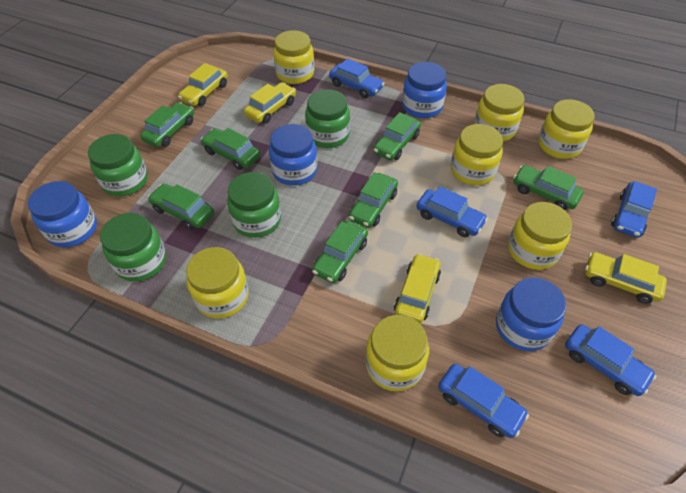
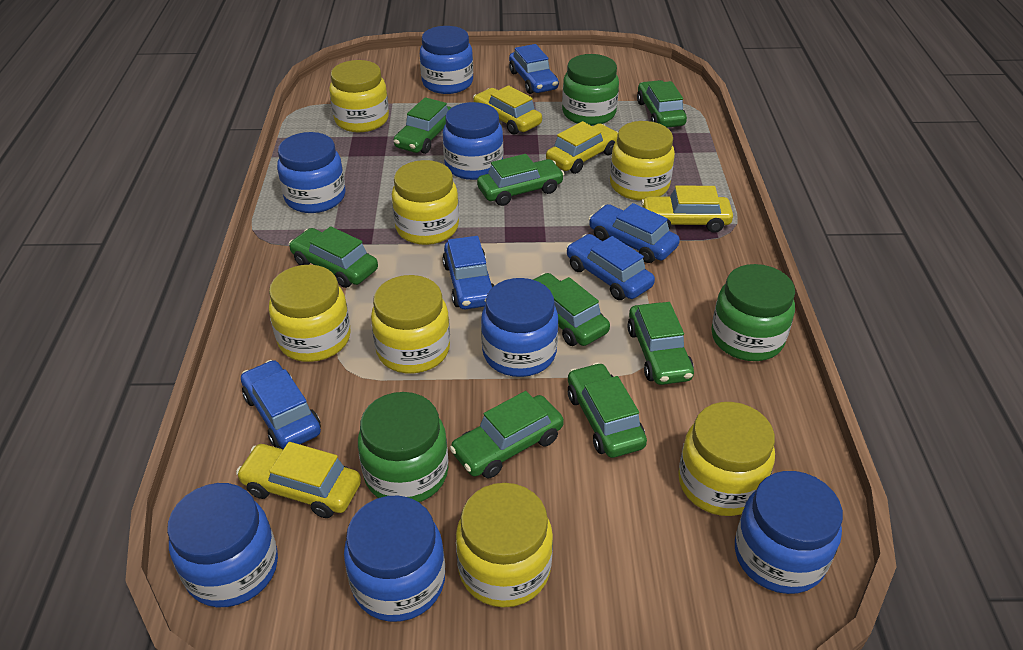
blue jar: [28,181,97,247] [269,124,317,186] [402,62,447,118] [496,278,566,351] = 4 -> [167,483,278,607] [277,132,346,213] [344,496,445,622] [420,26,473,94] [443,102,503,180] [481,278,558,377] [735,471,843,594] = 7
green car: [140,102,194,147] [148,184,214,230] [201,128,261,170] [312,221,368,283] [349,172,398,228] [373,112,421,160] [513,165,584,210] = 7 -> [289,226,378,288] [394,97,452,154] [450,391,564,479] [477,154,564,206] [533,273,610,346] [568,363,647,458] [627,302,694,385] [637,80,687,128] = 8
green jar: [88,134,148,196] [100,213,166,282] [227,172,281,238] [305,89,350,148] = 4 -> [358,392,449,502] [562,54,619,126] [711,264,795,361] = 3

